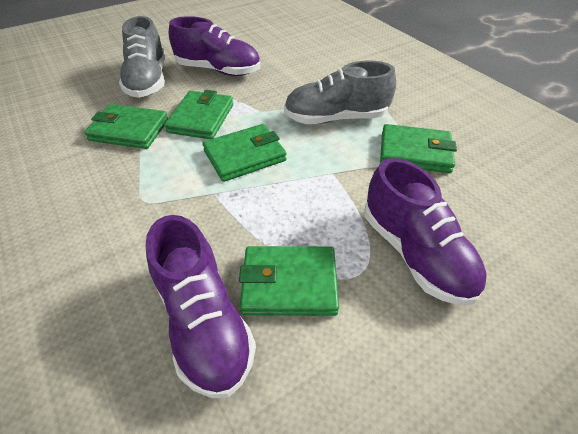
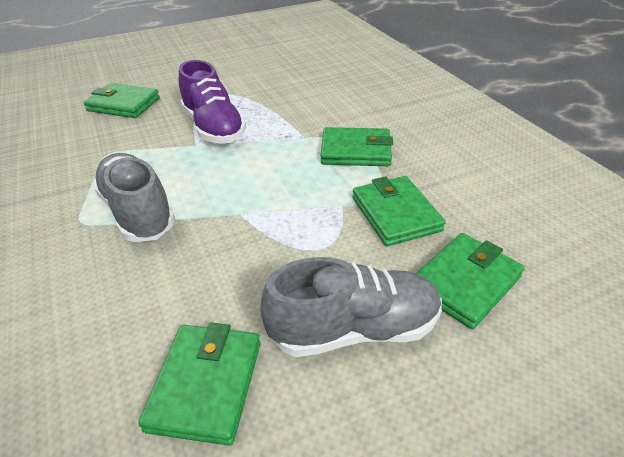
purple shoe: [146,215,256,398] [169,16,260,76] [364,158,487,305] = 3 -> [179,60,246,144] = 1

